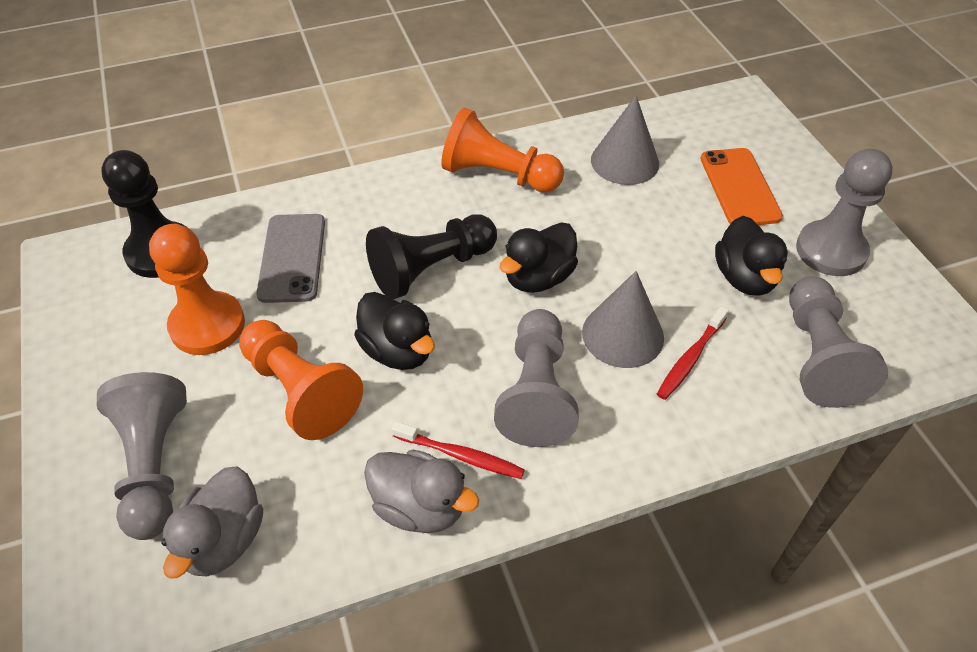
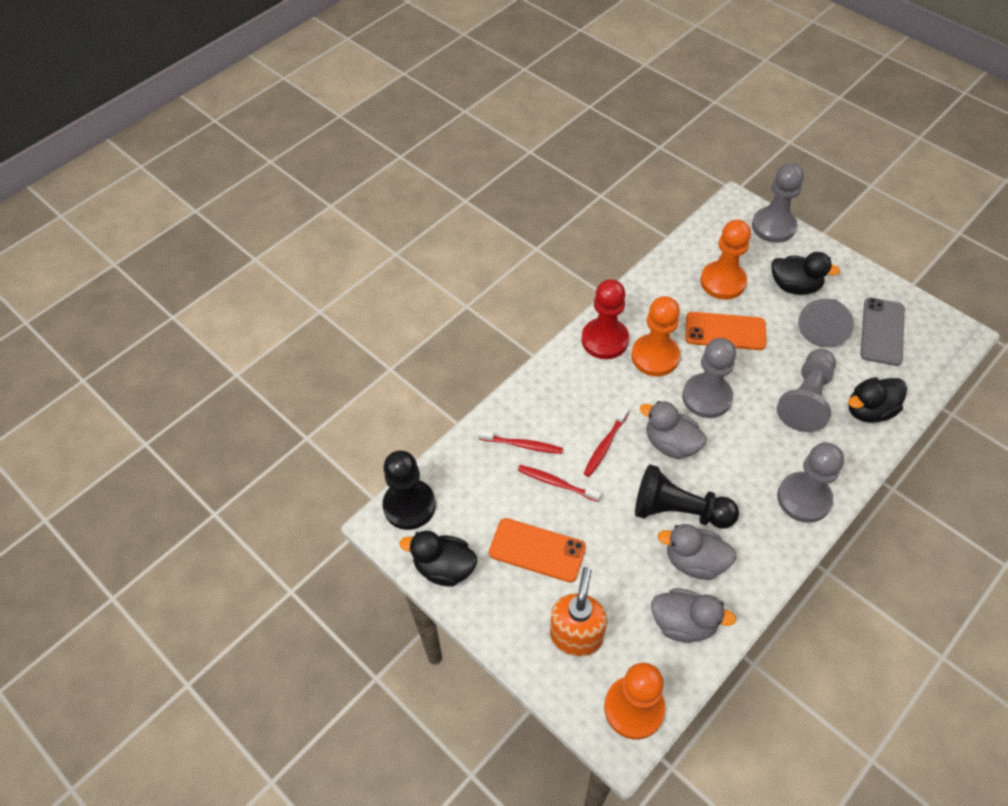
grey cone: [582,271,664,368] [591,95,659,185] = 2 -> [798,299,854,348] = 1
grey duck: [162,467,263,579] [364,450,479,533] = 2 -> [640,401,707,459] [651,588,736,643] [658,524,737,580] = 3
orange phone: [700,148,783,225] = 1 -> [489,518,586,582] [686,312,766,350] = 2
orange soap dispenser: none = 0 -> [550,567,607,657] = 1
red pawn: none = 0 -> [581,279,629,359] = 1
red toothbrush: [392,421,525,479] [657,306,729,400] = 2 -> [478,430,563,454] [518,465,601,502] [583,407,629,477] = 3

